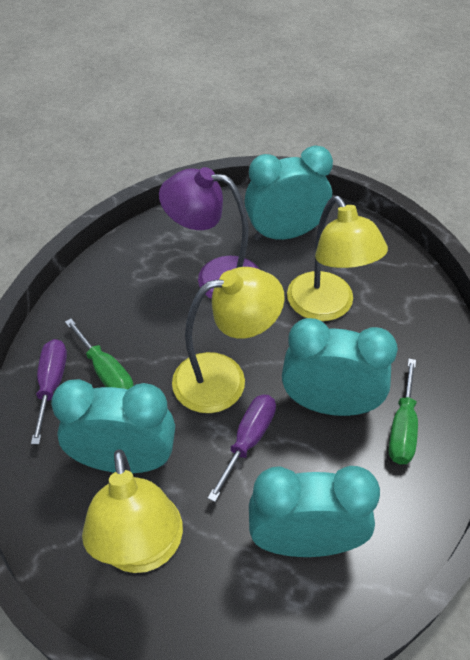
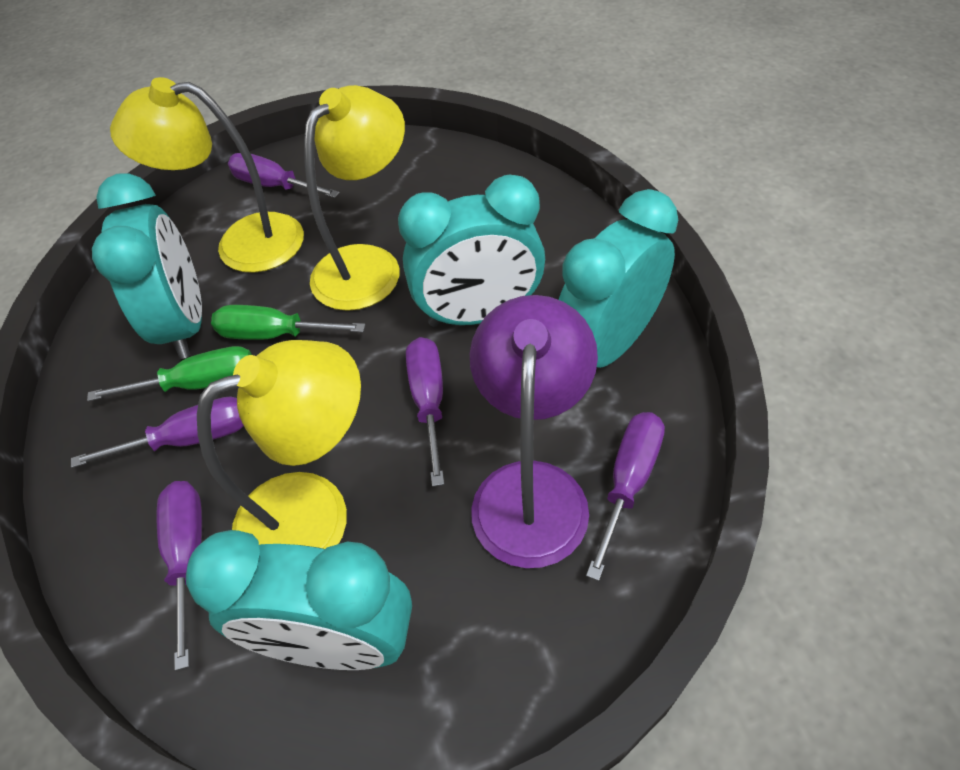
purple screwdriver: [31,339,67,445] [207,395,276,502] = 2 -> [71,396,244,468] [157,481,202,671] [228,153,340,198] [406,337,444,487] [586,412,665,581] = 5

